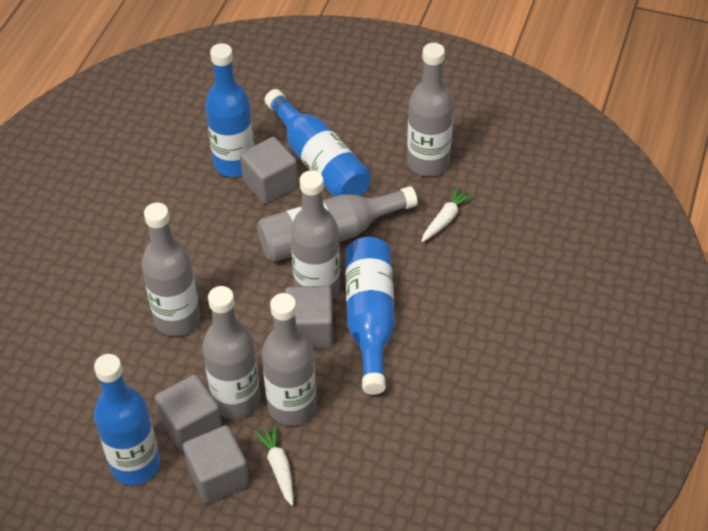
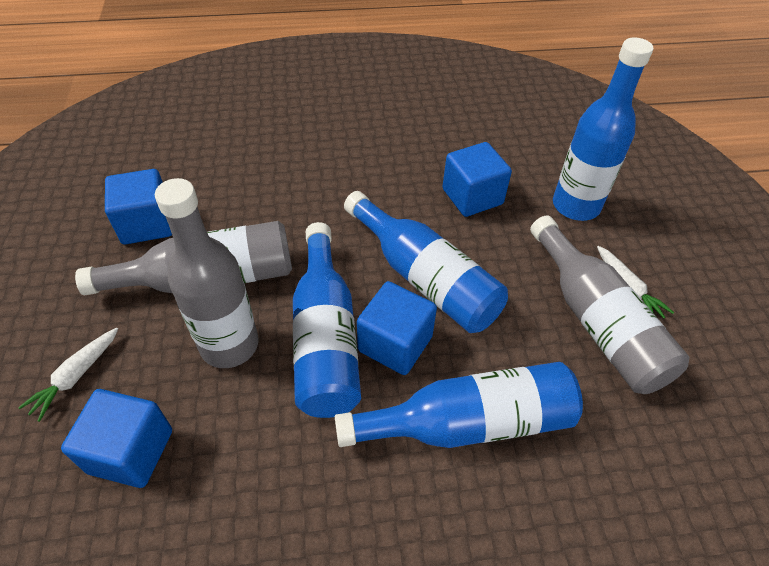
blue cube: none = 0 -> [61,389,172,488] [105,169,172,244] [357,281,437,375] [442,142,512,217] = 4
grey bottle: [142,203,200,336] [202,286,260,419] [257,186,418,262] [262,293,317,426] [290,170,340,300] [407,43,454,177] = 6 -> [75,221,292,295] [155,178,259,368] [530,215,689,394] = 3
grey cube: [155,374,222,452] [183,425,250,504] [240,137,298,204] [285,286,333,348] = 4 -> none = 0

